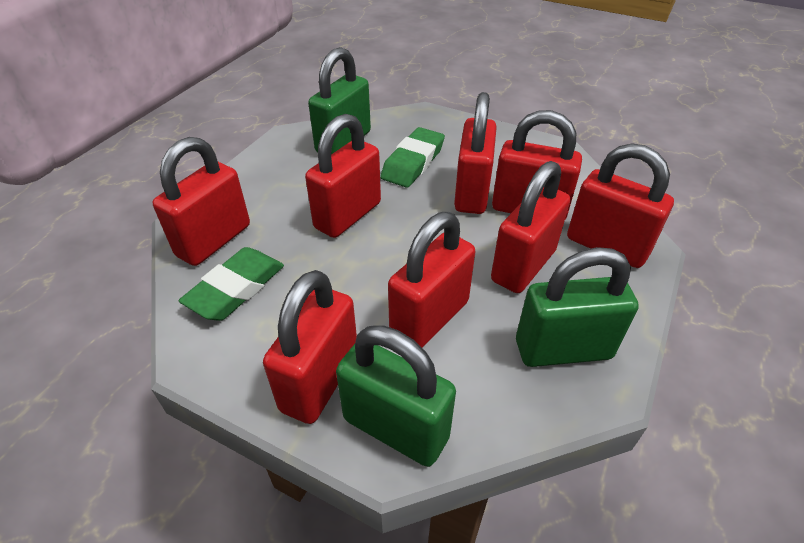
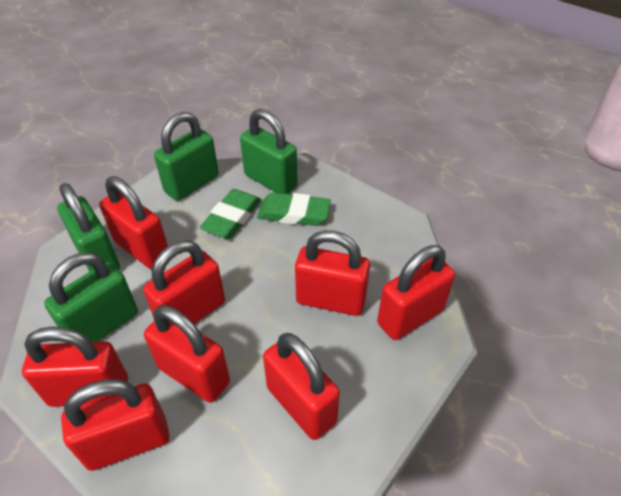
green padlock: [308,47,371,154] [336,326,456,467] [516,247,639,367] = 3 -> [44,252,138,342] [57,183,120,272] [154,112,219,201] [240,109,298,194] = 4

